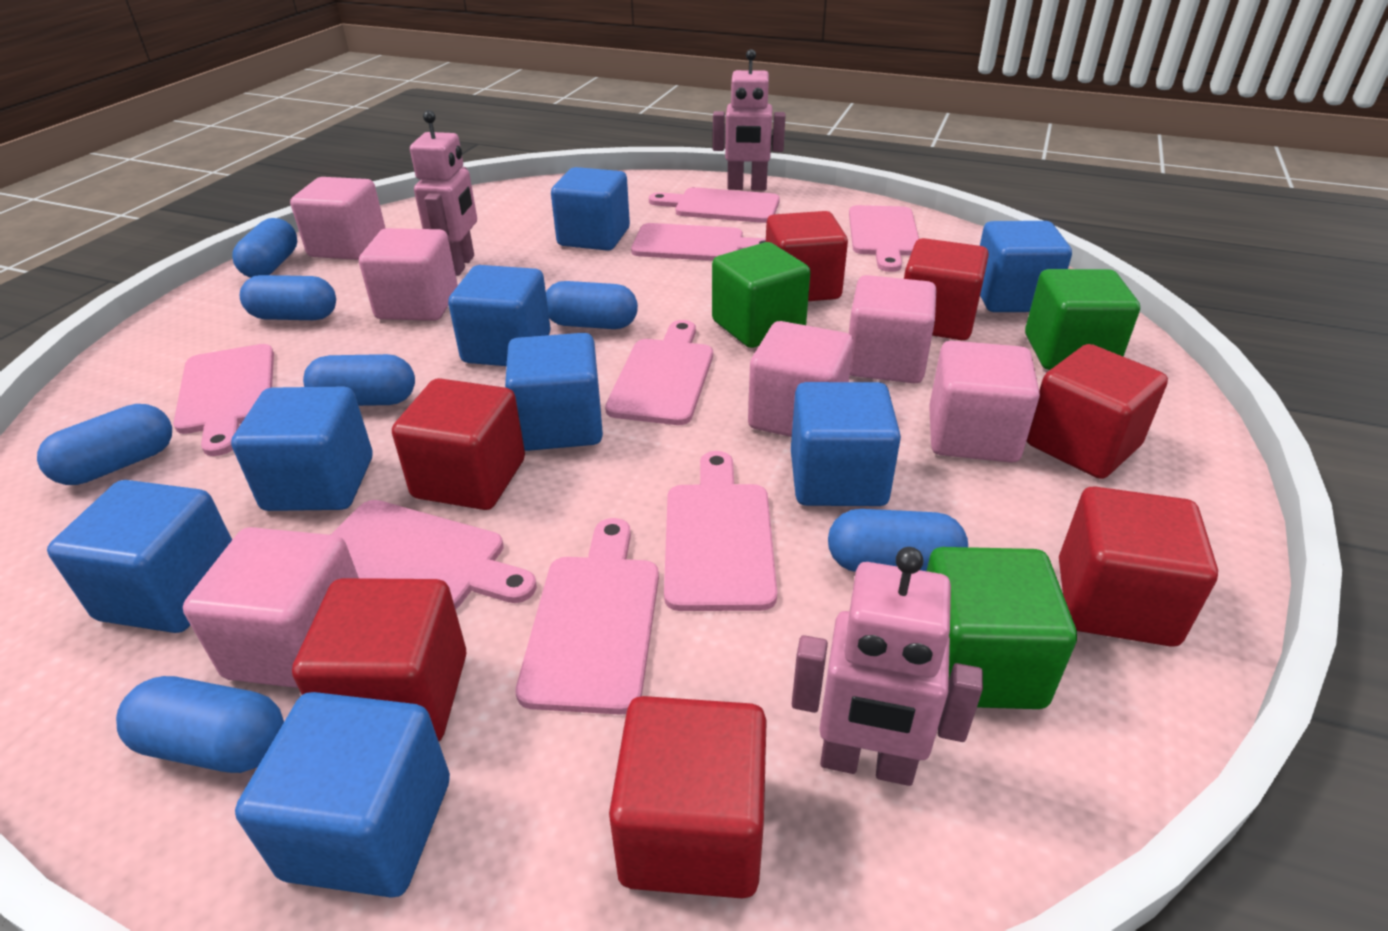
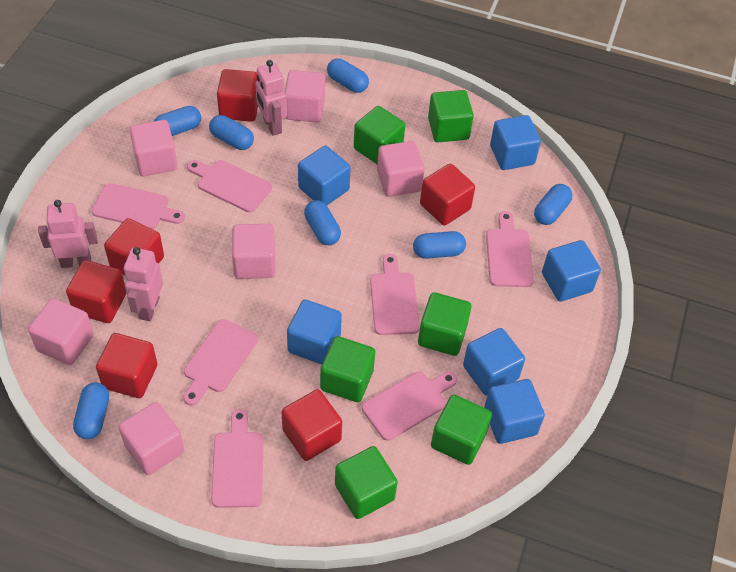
blue cube: [47,480,232,633] [231,387,373,511] [235,692,450,898] [448,265,550,366] [505,333,603,451] [551,167,630,251] [791,382,901,506] [980,221,1072,312] = 8 -> [287,299,342,365] [298,146,351,205] [463,328,525,396] [484,379,545,444] [490,115,541,170] [542,240,601,301] = 6
green cube: [712,242,810,348] [927,547,1077,709] [1025,269,1140,370] = 3 -> [320,336,375,402] [335,446,398,519] [354,106,405,164] [418,292,472,356] [428,90,474,142] [431,395,492,465] = 6
pink cutting board: [173,344,274,456] [331,500,537,610] [516,518,659,715] [605,320,713,425] [631,223,766,261] [649,187,780,223] [664,451,777,611] [849,205,919,272] = 8 -> [92,183,185,229] [183,319,258,406] [187,160,272,213] [211,409,263,508] [362,371,457,441] [370,254,420,335] [486,211,534,287] = 7
red cube: [292,578,466,741] [392,378,525,510] [609,696,767,899] [766,211,848,301] [904,238,989,340] [1027,344,1168,479] [1059,486,1218,647] = 7 -> [66,260,126,323] [96,333,157,398] [104,218,164,275] [217,69,258,122] [282,389,342,461] [420,164,475,226] = 6

